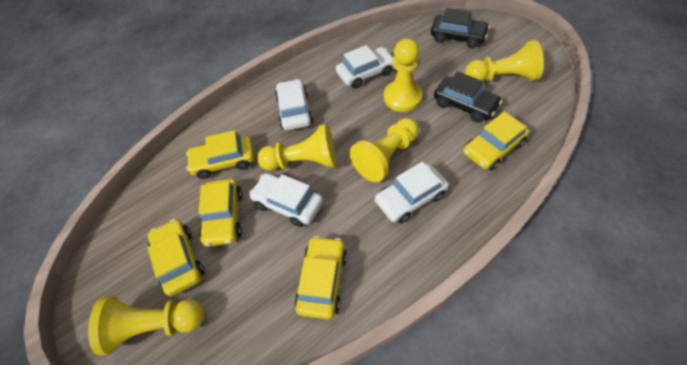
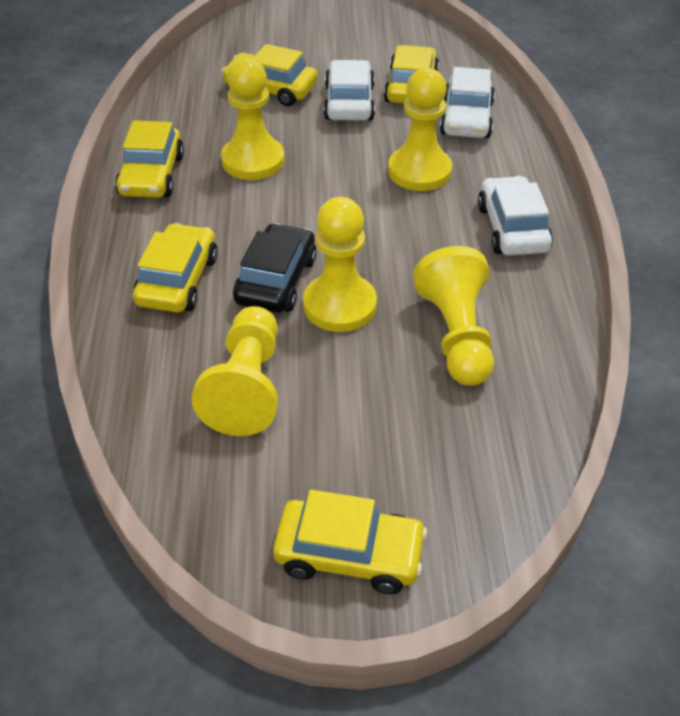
black car: [431,8,490,48] [434,71,502,123] = 2 -> [233,223,317,313] = 1
white car: [249,173,323,227] [275,79,313,130] [336,45,394,89] [374,162,449,224] = 4 -> [324,60,375,121] [440,67,495,138] [478,176,553,256] = 3

